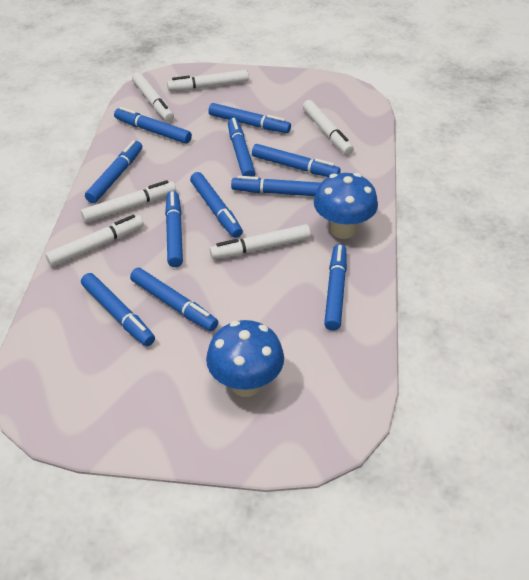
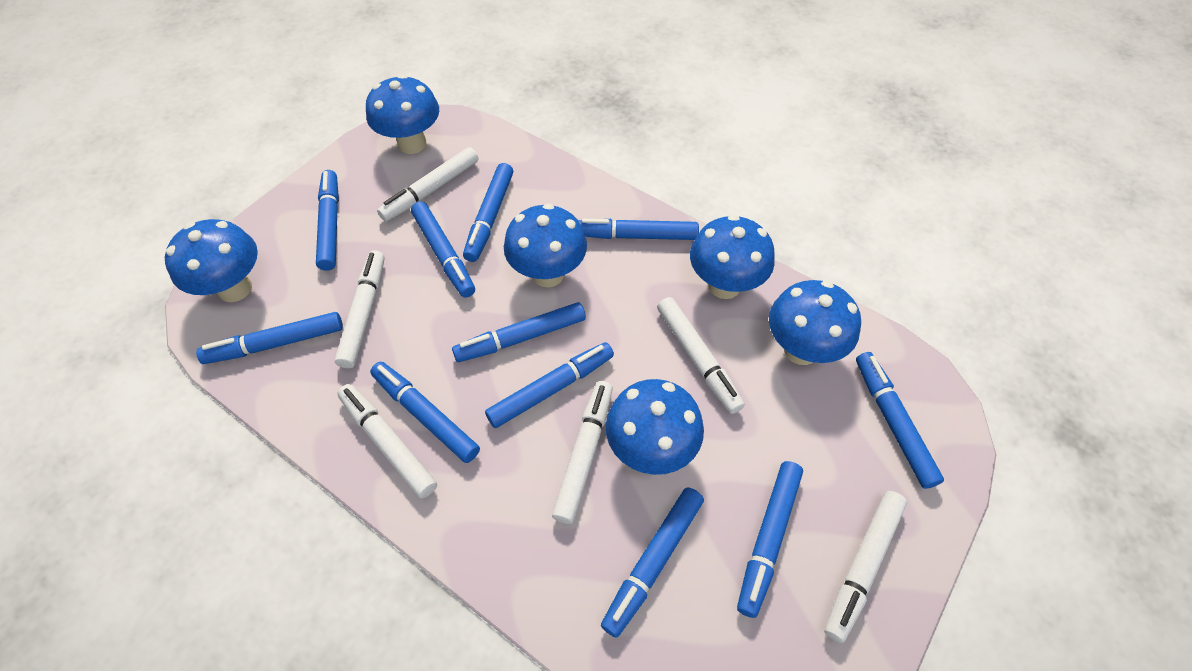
blue mushroom: [206,320,284,397] [314,173,378,239] = 2 -> [164,219,258,302] [366,74,439,154] [504,203,587,287] [606,379,704,475] [690,215,775,299] [769,280,861,365] = 6

